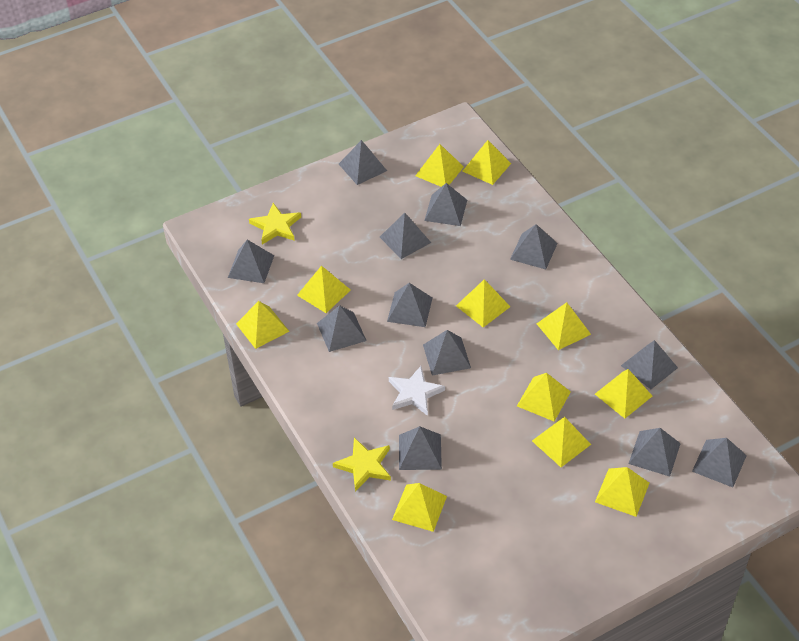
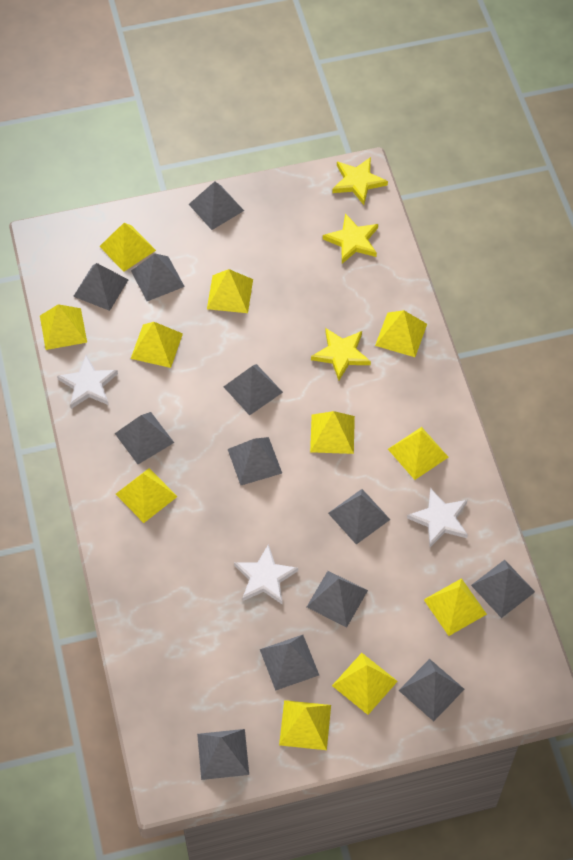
white star: [389,366,445,416] = 1 -> [57,355,118,409] [234,544,298,604] [407,488,468,547] = 3
yellow star: [249,203,301,245] [333,438,391,492] = 2 -> [311,328,371,380] [323,213,378,264] [332,157,388,205] = 3

